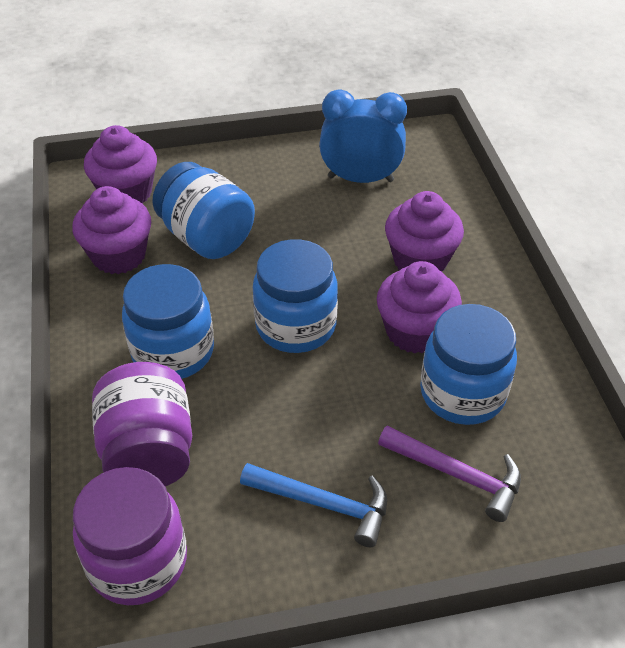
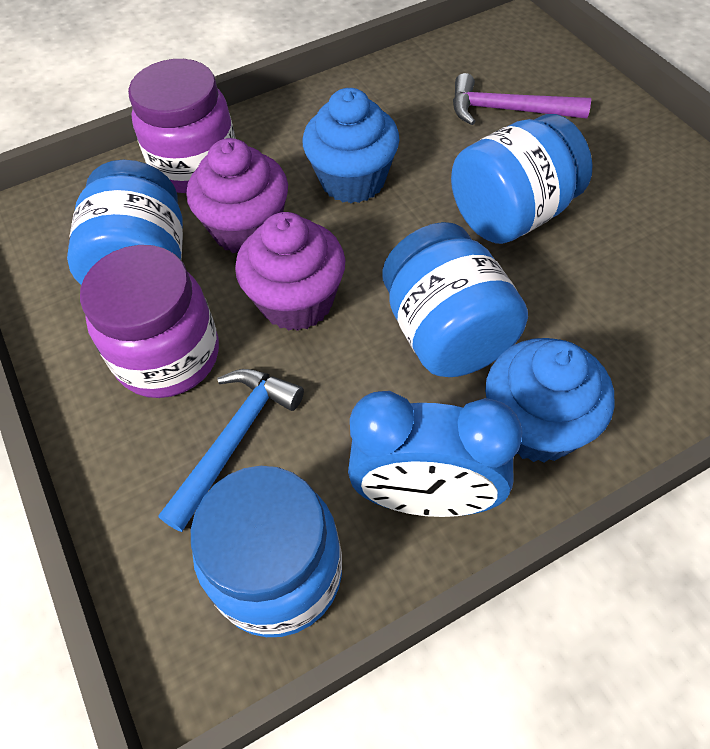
blue cupcake: none = 0 -> [303,88,400,203] [485,338,614,463] = 2
purple cupcake: [72,186,151,274] [84,125,157,204] [377,261,462,354] [385,191,464,272] = 4 -> [187,138,288,253] [235,212,345,331] = 2

